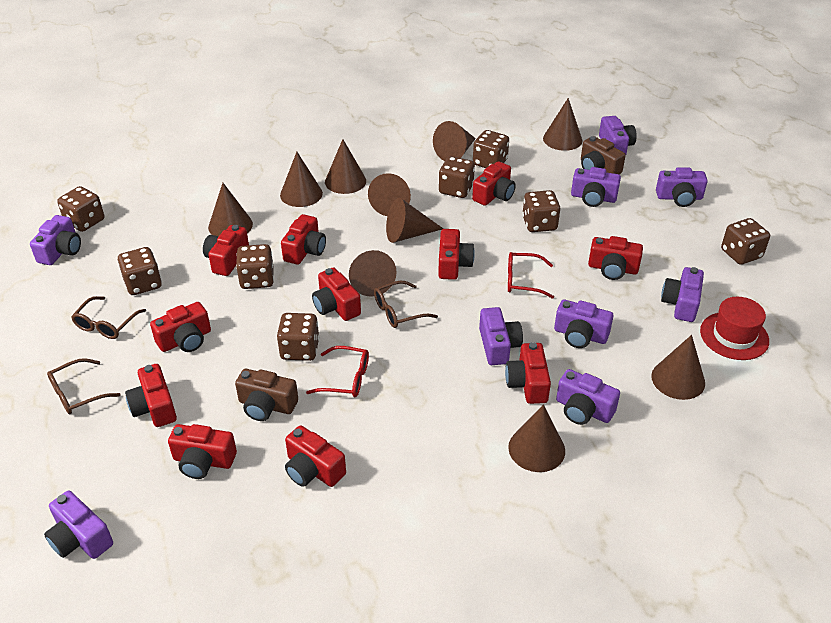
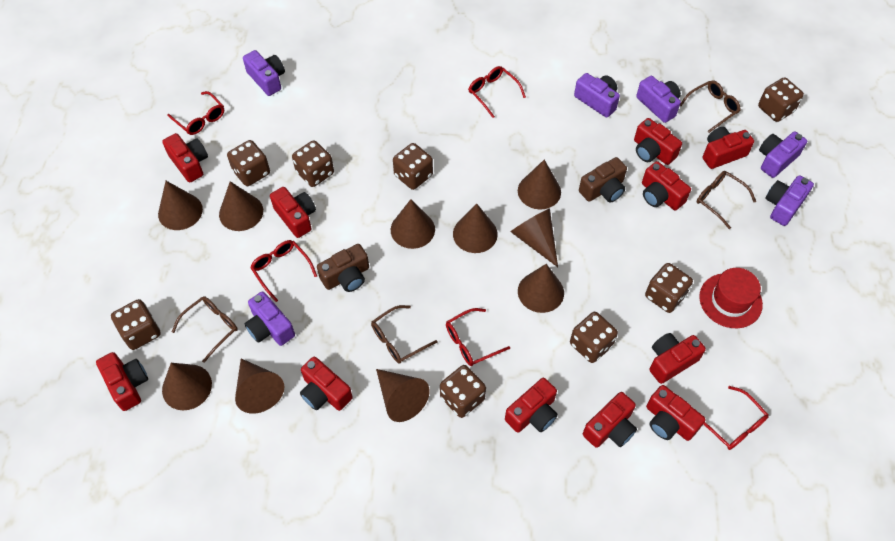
brown glasses: [47,358,120,414] [71,296,146,339] [374,281,438,328] = 3 -> [172,296,238,363] [371,305,438,364] [680,80,741,133] [697,171,756,229] = 4
purple camera: [30,215,81,265] [44,491,113,559] [479,307,523,365] [554,300,613,348] [556,369,620,425] [571,167,621,207] [599,116,637,154] [656,167,708,207] [661,267,704,322] = 9 -> [243,50,285,96] [245,291,295,346] [574,73,620,118] [636,76,681,123] [759,132,807,178] [765,175,814,226] = 6
red glasses: [306,346,369,397] [508,252,554,299] = 2 -> [167,91,224,135] [250,240,317,302] [446,308,510,366] [469,66,526,118] [703,386,769,450] = 5

